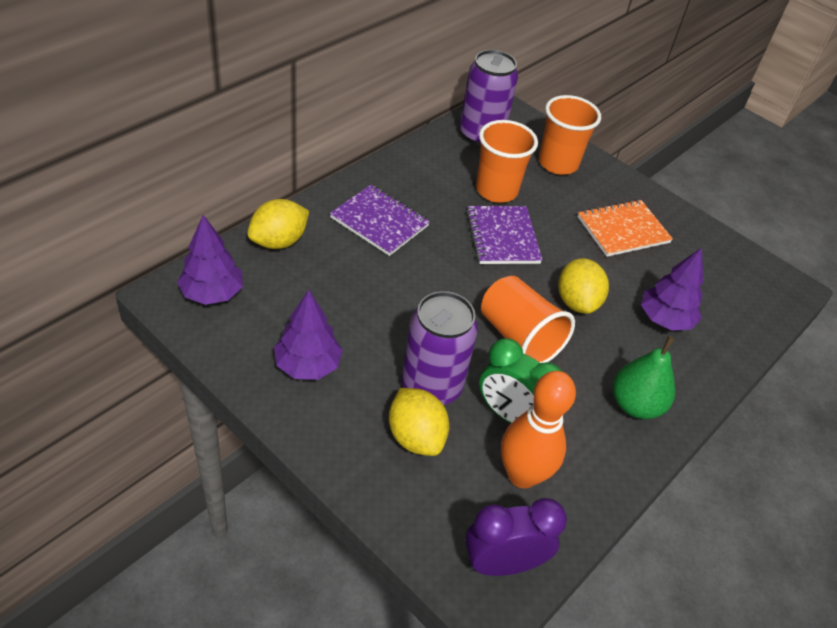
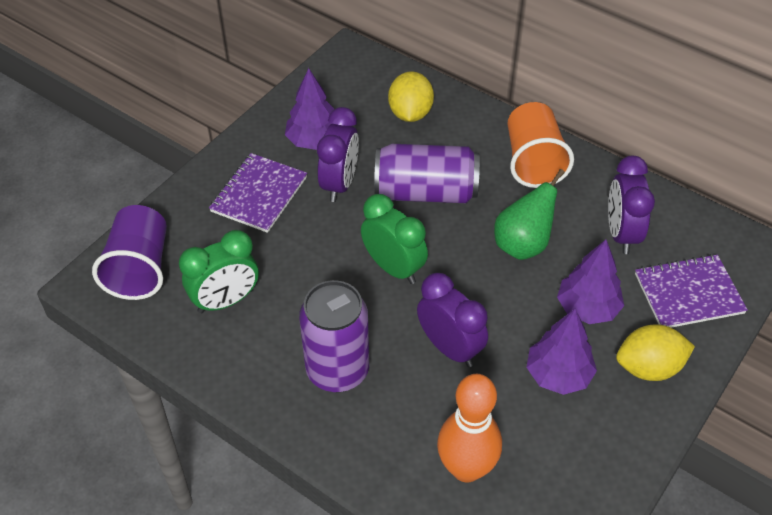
green clock: [479,338,561,423] = 1 -> [179,230,259,313] [361,194,428,284] = 2
orange cup: [476,120,538,203] [481,276,575,363] [539,95,601,175] = 3 -> [508,102,574,188] = 1
orange notebook: [578,199,673,257] = 1 -> none = 0
purple clock: [465,498,567,576] = 1 -> [317,107,359,202] [417,273,488,367] [608,156,655,254] = 3
purple cup: none = 0 -> [92,205,167,300] = 1
yellow lemon: [247,199,309,249] [389,388,449,456] [558,258,609,314] = 3 -> [388,71,434,122] [616,324,695,381] = 2

